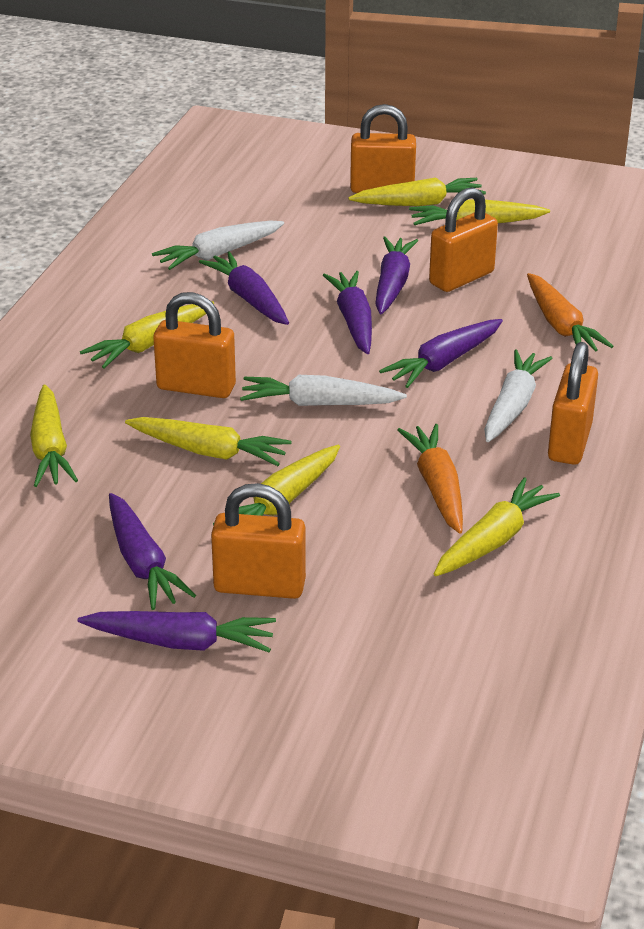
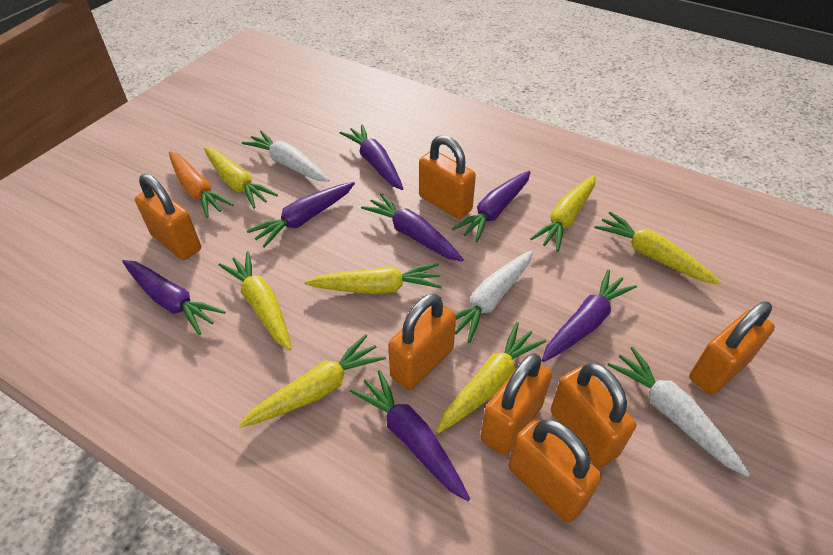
orange carrot: [397,424,463,534] [527,273,614,352] = 2 -> [169,151,234,218] = 1
orange padlock: [153,292,236,398] [211,483,306,599] [350,104,416,193] [429,187,498,292] [548,342,598,465] = 5 -> [135,173,201,260] [388,293,456,390] [419,135,476,219] [481,353,552,455] [508,419,602,523] [550,363,636,468] [689,302,775,395] = 7
purple carrot: [78,611,276,652] [109,493,196,610] [199,251,289,325] [323,271,372,354] [375,237,418,314] [379,319,503,388] = 6 -> [122,260,226,335] [247,182,355,248] [340,124,403,190] [350,370,470,501] [361,193,464,262] [452,171,530,242] [542,269,637,362] = 7

